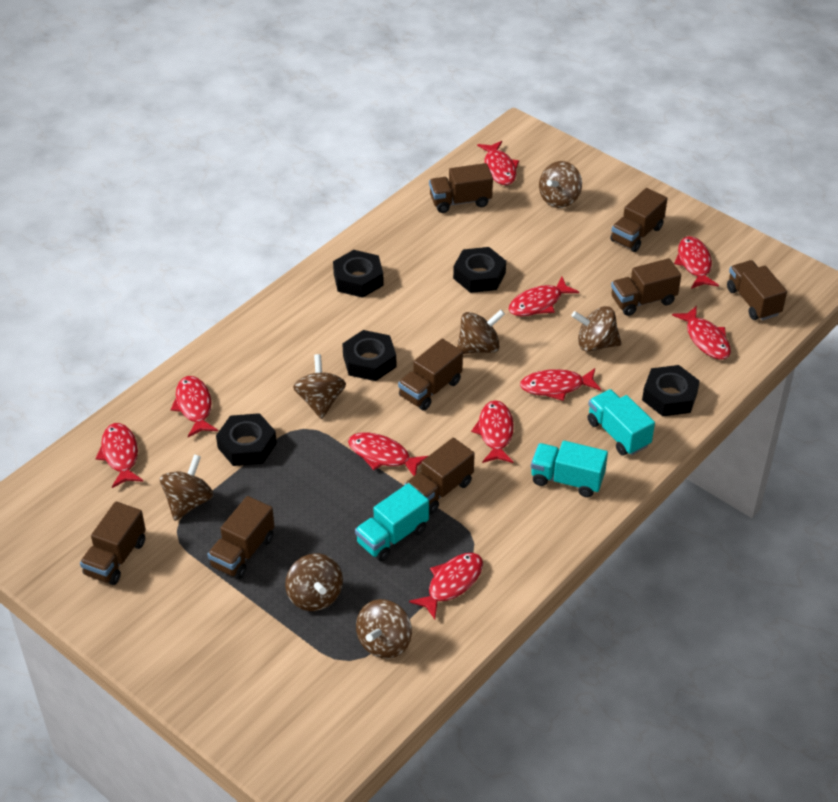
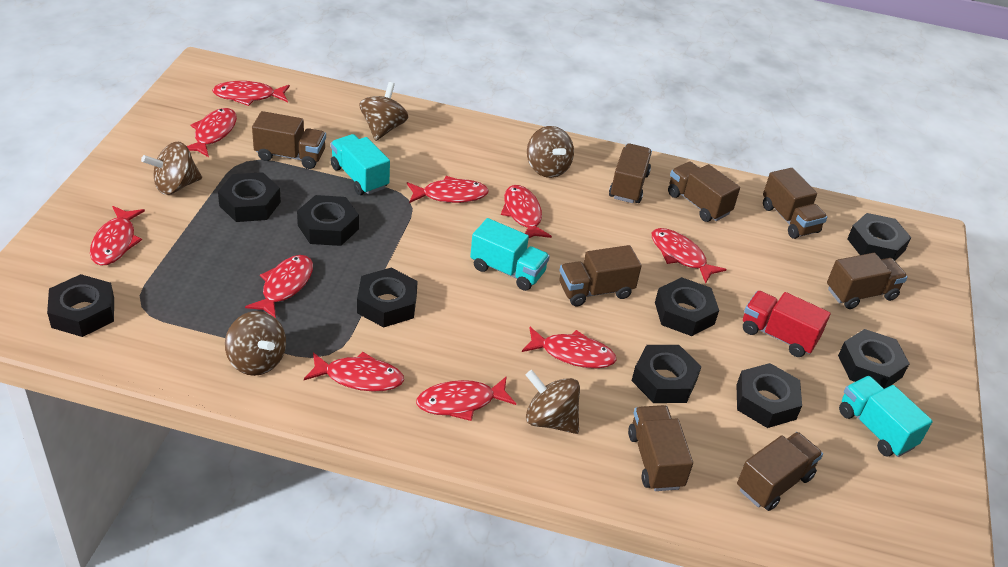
black nut: [216,413,277,466] [333,250,384,298] [342,330,396,381] [453,247,506,293] [642,365,700,416] = 5 -> [47,274,114,337] [218,172,281,222] [297,195,359,246] [357,268,418,327] [632,345,702,403] [655,277,719,336] [736,363,802,428] [838,329,910,389] [847,213,911,260] = 9
brown spinning top: [160,454,213,521] [285,554,343,611] [293,354,346,419] [356,599,412,659] [457,310,505,354] [539,161,582,208] [571,306,622,352] = 7 -> [141,142,202,195] [225,311,286,376] [359,82,408,141] [526,370,580,434] [527,126,574,178] = 5
red truck: none = 0 -> [743,291,831,357] = 1

